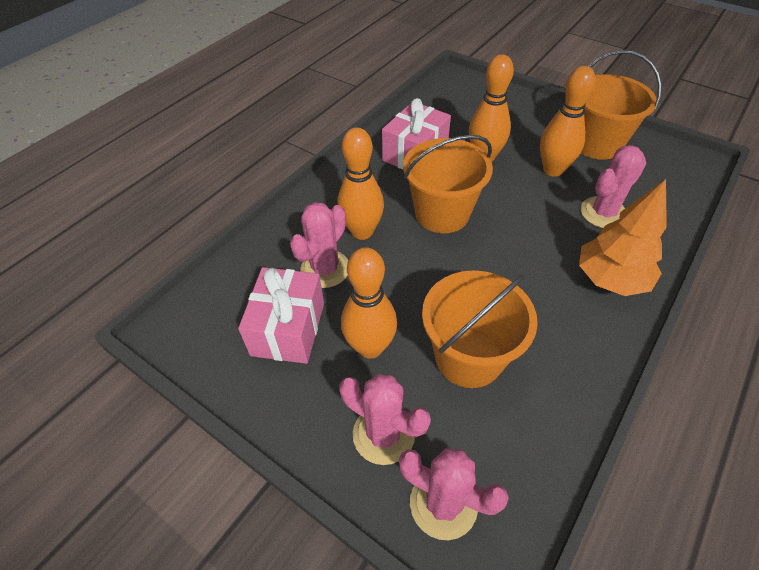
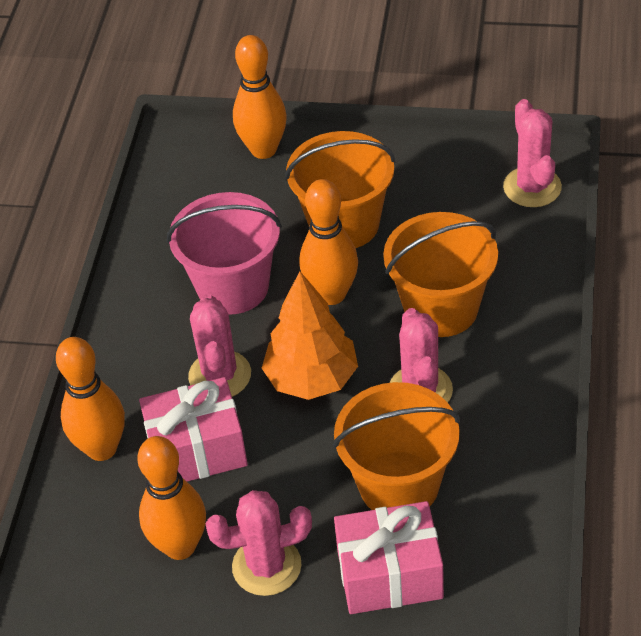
pink bucket: none = 0 -> [167,192,282,315] = 1

